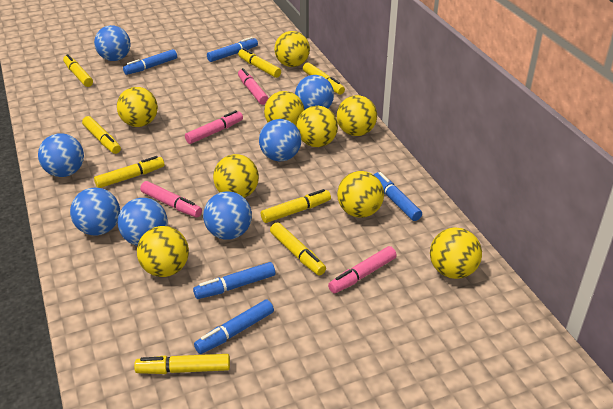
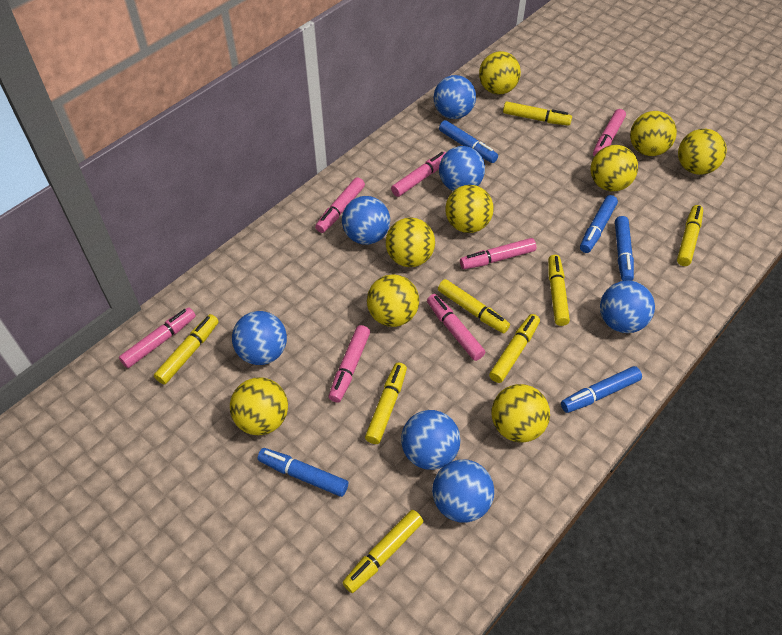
pink marker: [140,181,202,217] [185,110,243,144] [238,68,269,105] [328,246,397,293] = 4 -> [119,307,196,368] [315,177,365,233] [329,325,370,403] [391,152,446,197] [427,294,485,361] [460,238,536,269] [593,109,626,156] = 7

